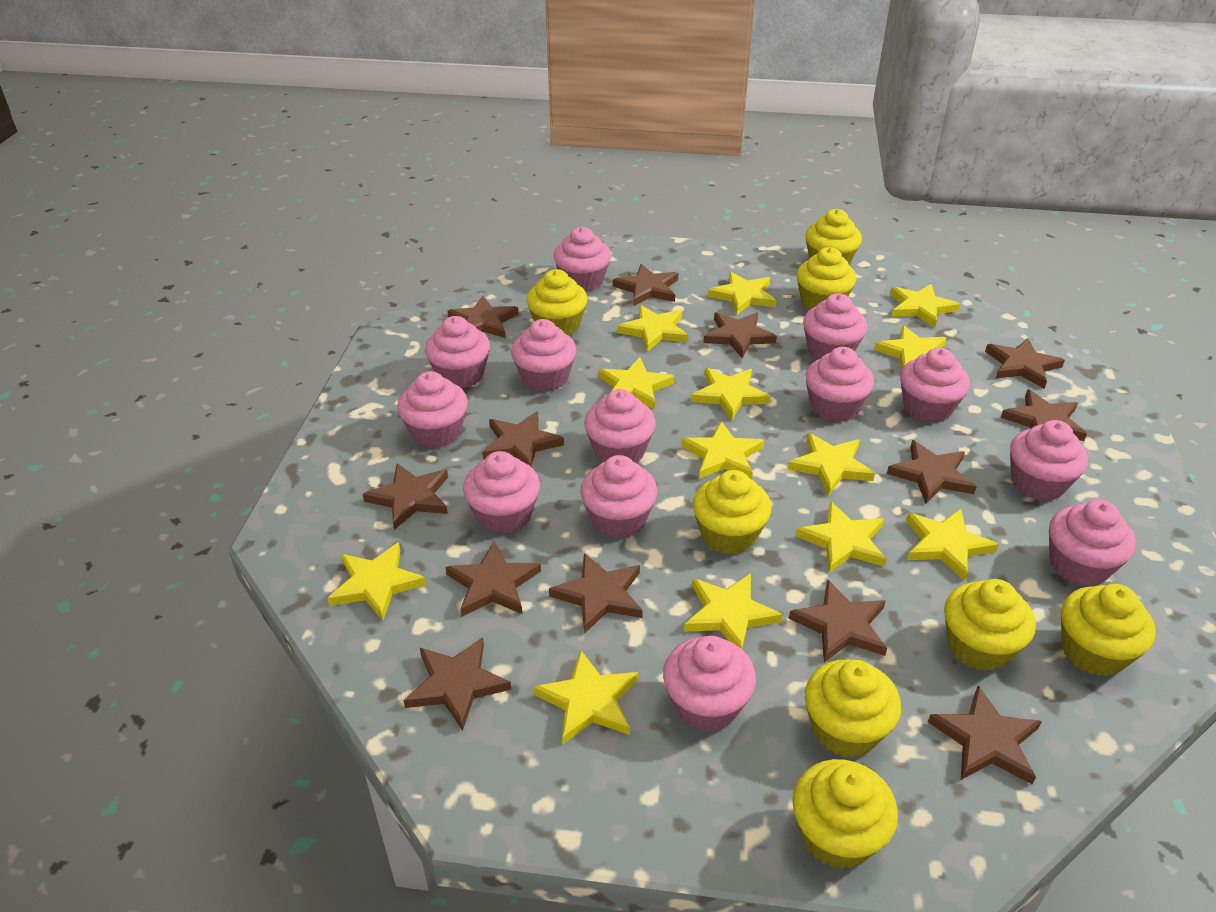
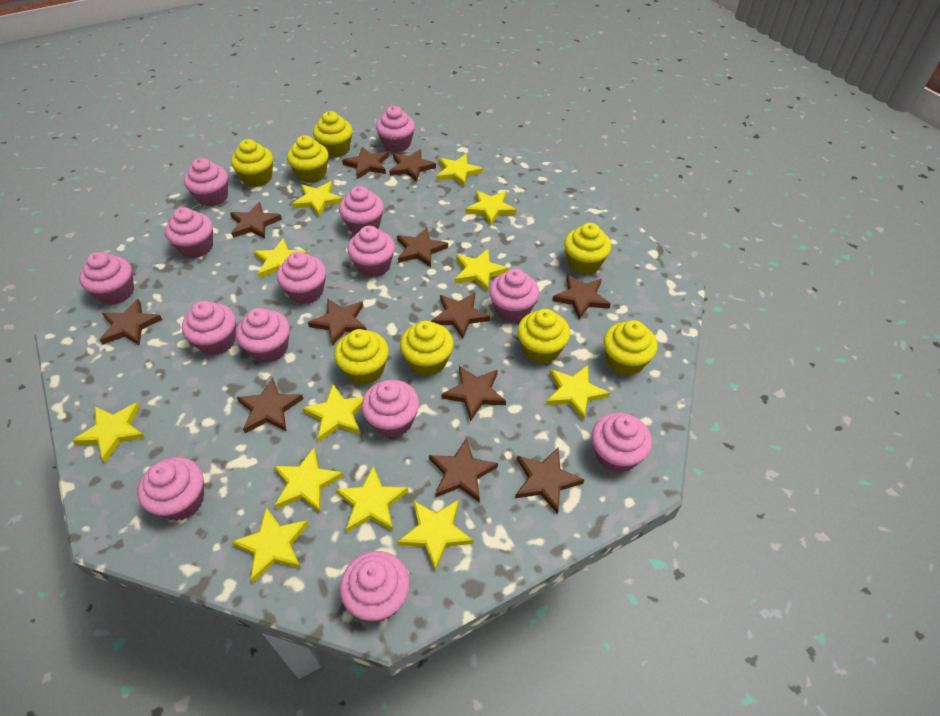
brown star: [363,463,448,530] [403,637,511,731] [445,541,541,617] [447,296,519,338] [482,411,564,467] [549,553,643,634] [613,264,678,306] [703,312,777,358] [789,579,887,662] [887,440,976,504] [928,686,1042,785] [985,338,1065,389] [1001,389,1087,441] = 13 -> [100,299,162,346] [230,202,282,239] [237,377,303,433] [308,299,366,346] [342,147,389,179] [389,149,436,182] [397,227,448,267] [429,438,498,503] [431,293,490,339] [441,366,506,421] [515,448,584,514] [552,274,611,319] = 12
pink cupcake: [397,371,468,448] [425,316,490,388] [463,451,540,534] [511,319,577,392] [554,227,611,292] [580,455,658,538] [584,389,656,463] [663,636,756,732] [803,293,867,360] [805,347,874,422] [900,348,970,423] [1010,420,1088,501] [1049,500,1136,586] = 13 -> [79,252,134,305] [137,457,204,521] [165,207,213,258] [182,301,236,355] [184,158,228,207] [236,308,290,363] [277,251,326,304] [339,186,384,235] [340,551,410,622] [348,226,395,277] [361,380,419,438] [376,106,415,152] [489,269,539,322] [592,413,652,473] = 14
yellow star: [328,542,427,621] [534,650,638,744] [599,357,675,409] [617,305,688,352] [681,421,765,479] [684,573,783,649] [691,368,771,420] [708,272,777,315] [787,433,875,496] [796,501,887,573] [874,326,946,370] [890,284,960,328] [906,509,999,581] = 13 -> [72,403,145,463] [232,507,309,582] [253,238,308,278] [274,448,344,513] [292,181,343,217] [302,384,363,442] [336,466,408,532] [397,500,473,571] [436,154,483,187] [455,249,508,292] [465,190,516,226] [546,365,610,421] = 12

